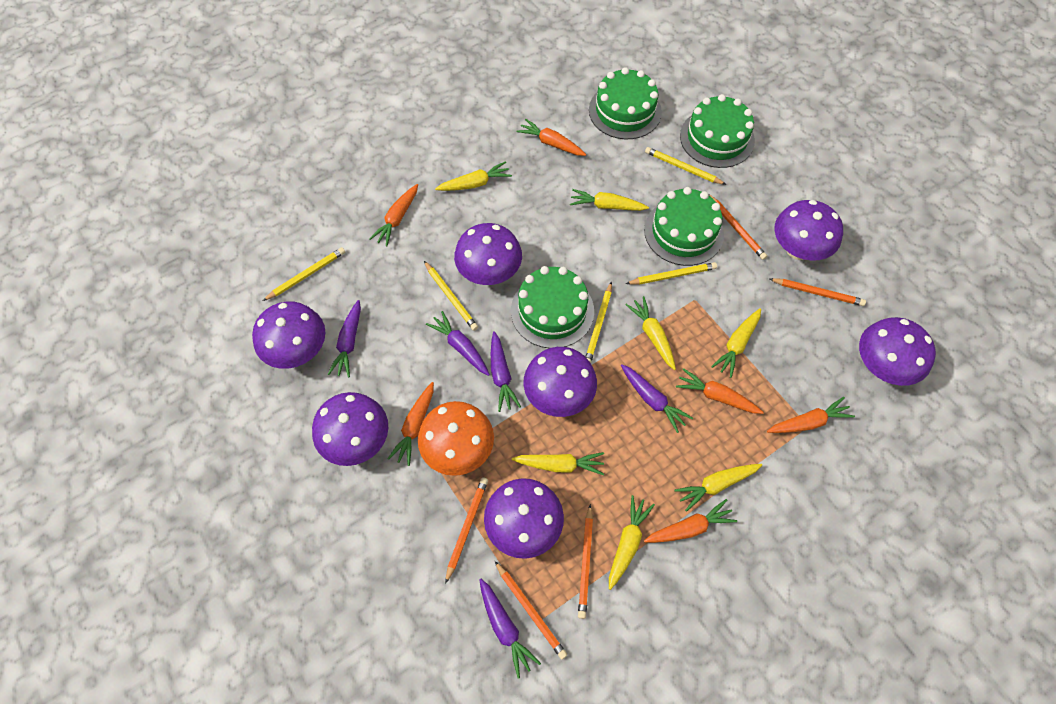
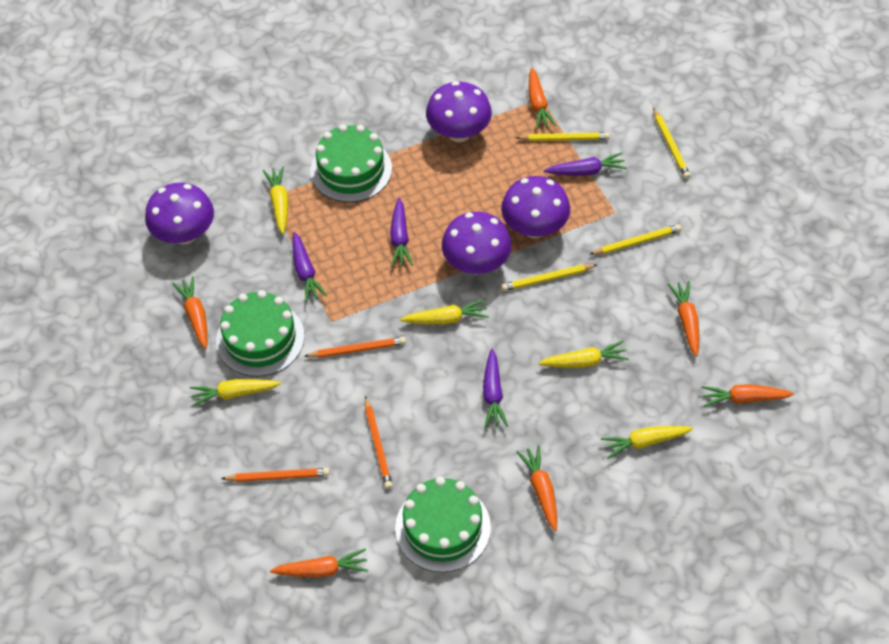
green cake: [511,266,594,348] [589,67,662,139] [644,187,724,266] [680,94,755,168] = 4 -> [216,290,304,377] [310,124,392,202] [395,477,491,572] = 3
orange mushroom: [418,401,494,476] = 1 -> none = 0
orange pencil: [445,477,488,584] [495,561,568,659] [578,504,593,619] [709,194,767,260] [770,278,866,306] = 5 -> [221,468,330,482] [304,337,406,358] [365,396,393,489] = 3
purple carrot: [328,300,361,377] [426,311,490,376] [479,579,541,679] [491,331,521,412] [621,364,693,433] = 5 -> [292,232,327,302] [390,198,413,267] [483,349,508,428] [544,152,627,176] = 4
purple mushroom: [252,301,325,369] [312,392,388,466] [454,223,522,285] [484,478,564,559] [524,347,597,417] [774,200,843,261] [859,317,936,386] = 7 -> [145,183,214,245] [426,81,492,142] [442,212,512,274] [501,176,570,238] = 4
yellow carrot: [435,161,512,191] [512,452,604,475] [570,189,649,211] [609,495,655,590] [625,296,676,370] [675,464,762,512] [711,308,761,378] = 7 -> [190,379,281,407] [263,167,288,234] [400,299,489,325] [538,341,629,368] [601,426,693,459] = 5
yellow pencil: [263,247,345,301] [424,261,478,331] [585,281,612,363] [626,262,717,285] [645,147,726,185] = 5 -> [501,264,597,291] [516,132,610,141] [589,224,681,255] [653,107,690,179] = 4

